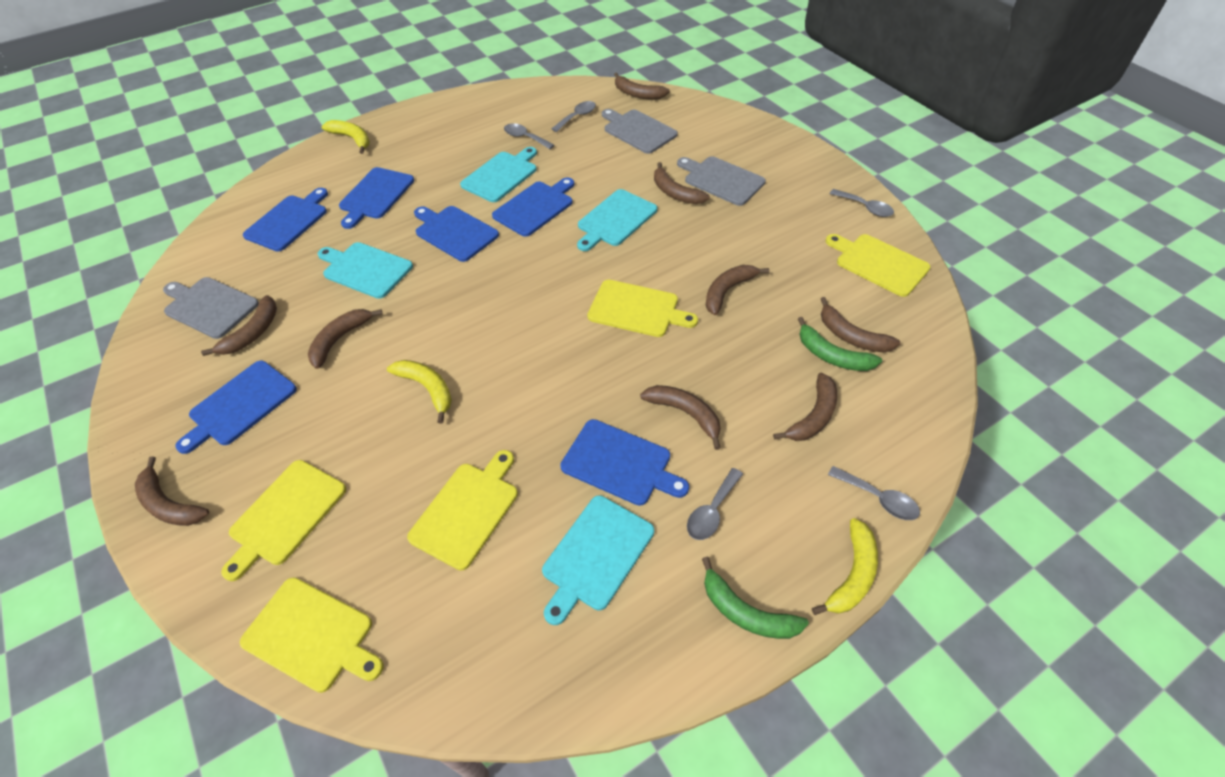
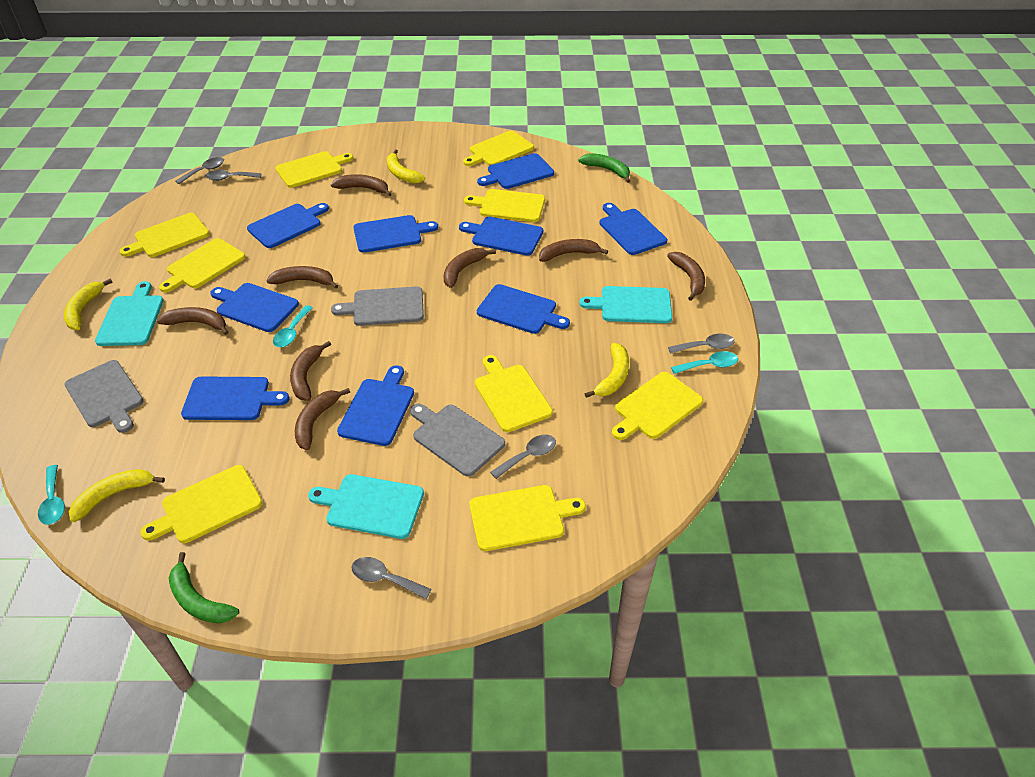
blue cutting board: [176,361,297,454] [243,188,328,252] [339,167,414,229] [414,206,499,262] [492,178,574,237] [560,419,689,506] = 6 -> [181,377,289,420] [210,283,299,332] [247,203,329,248] [337,365,414,446] [353,215,438,253] [459,217,543,256] [477,153,554,189] [477,284,570,334] [599,203,667,255] = 9
brown banana: [135,456,209,526] [201,295,277,356] [308,309,383,369] [614,72,670,100] [640,385,721,450] [654,162,710,204] [706,265,769,315] [773,373,837,441] [821,297,900,352] = 9 -> [157,307,229,335] [266,266,338,289] [290,341,331,401] [295,388,350,450] [331,174,391,196] [443,248,496,288] [539,239,608,262] [667,252,705,301] = 8
turquoise cutting board: [318,242,413,299] [460,147,537,202] [542,495,654,625] [577,189,657,251] = 4 -> [95,281,164,346] [308,474,424,539] [579,286,672,323] = 3
turquoise spoon: none = 0 -> [38,465,65,525] [273,305,313,347] [671,351,738,374] = 3
yellow banana: [321,120,370,154] [387,360,452,424] [812,518,878,615] = 3 -> [64,279,113,330] [69,469,165,522] [387,149,425,184] [585,343,629,398] = 4
yellow cutting board: [221,460,346,581] [240,577,384,693] [407,450,518,570] [587,280,698,337] [826,234,931,297] = 5 -> [120,213,209,257] [140,465,262,543] [159,238,246,293] [275,151,353,188] [463,131,534,166] [464,189,545,222] [469,485,586,551] [475,355,553,432] [612,372,703,440] = 9

